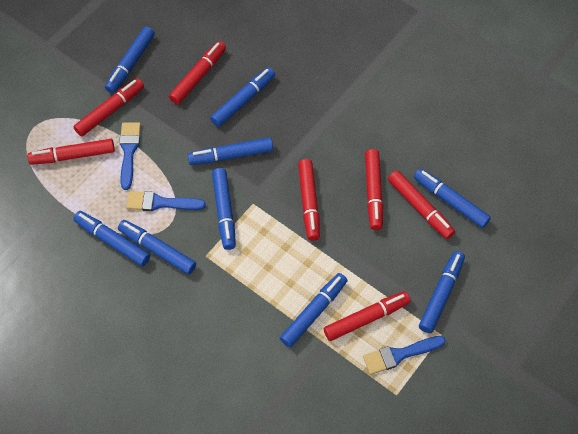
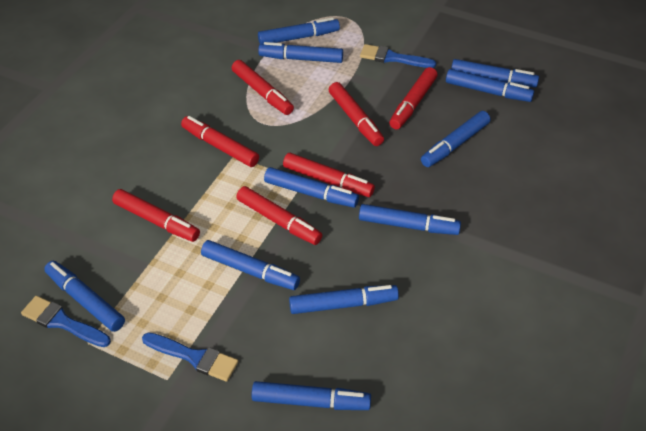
blue marker: [73,211,150,266] [105,26,155,93] [118,220,196,275] [188,138,273,165] [210,67,275,127] [212,168,236,250] [280,273,348,348] [414,169,491,228] [419,251,465,333] = 9 -> [44,261,125,332] [201,240,300,290] [251,381,371,410] [258,17,340,44] [258,42,343,63] [264,167,359,208] [289,285,399,314] [359,204,461,235] [421,111,491,167] [446,69,534,102] [451,59,539,88] = 11

